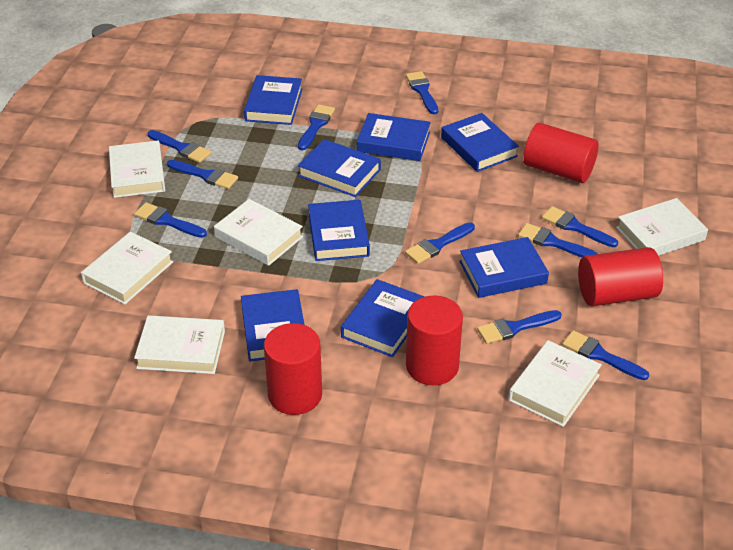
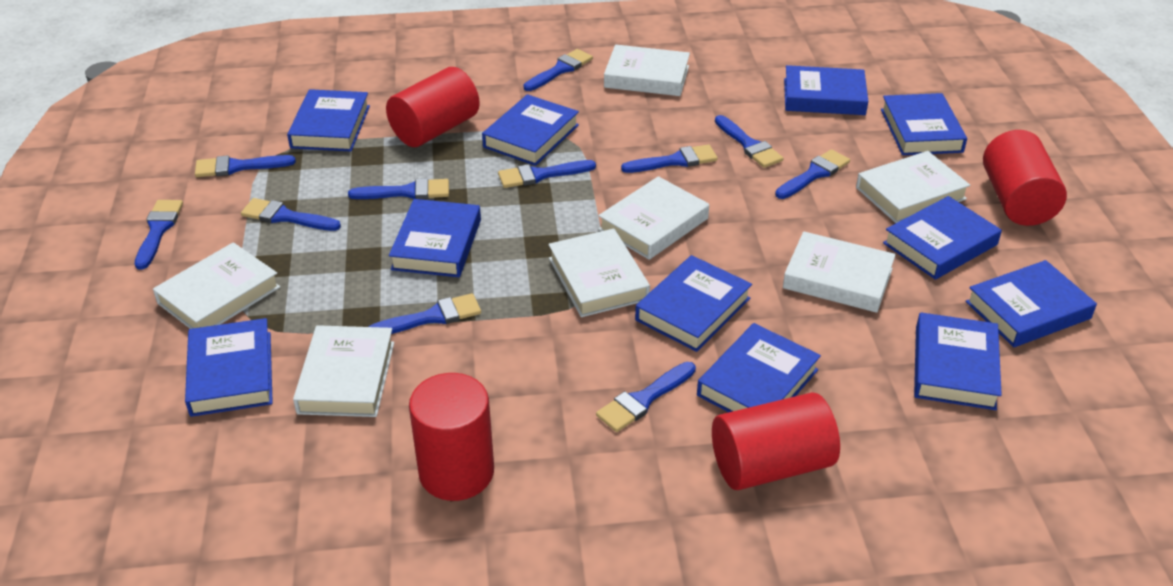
blue book: [241,289,304,362] [244,75,302,125] [298,139,381,197] [308,200,370,261] [341,279,425,357] [357,113,431,161] [441,113,519,172] [459,237,549,298] = 8 -> [185,318,273,417] [287,89,370,152] [389,199,481,277] [482,94,579,166] [635,255,752,352] [697,323,821,412] [784,65,868,115] [881,93,967,155] [883,196,1002,280] [914,312,1002,410] [965,260,1097,347] = 11
blue brush: [134,202,207,238] [148,130,211,163] [167,160,238,189] [298,104,335,150] [405,222,475,264] [406,71,438,115] [477,310,562,344] [518,223,598,257] [542,206,618,247] [562,330,649,380] = 10 -> [135,200,183,270] [195,155,296,177] [241,198,341,231] [348,178,449,199] [369,293,481,334] [498,160,596,188] [524,49,593,91] [596,362,696,432] [621,144,718,173] [715,115,783,168] [775,149,850,199] = 11
white book: [81,232,173,304] [109,141,165,198] [134,315,225,374] [214,199,303,266] [509,340,602,427] [616,198,708,256] = 6 -> [153,242,280,329] [293,325,394,417] [549,228,650,317] [598,176,709,260] [604,45,690,96] [783,231,896,313] [856,151,970,223] = 7

